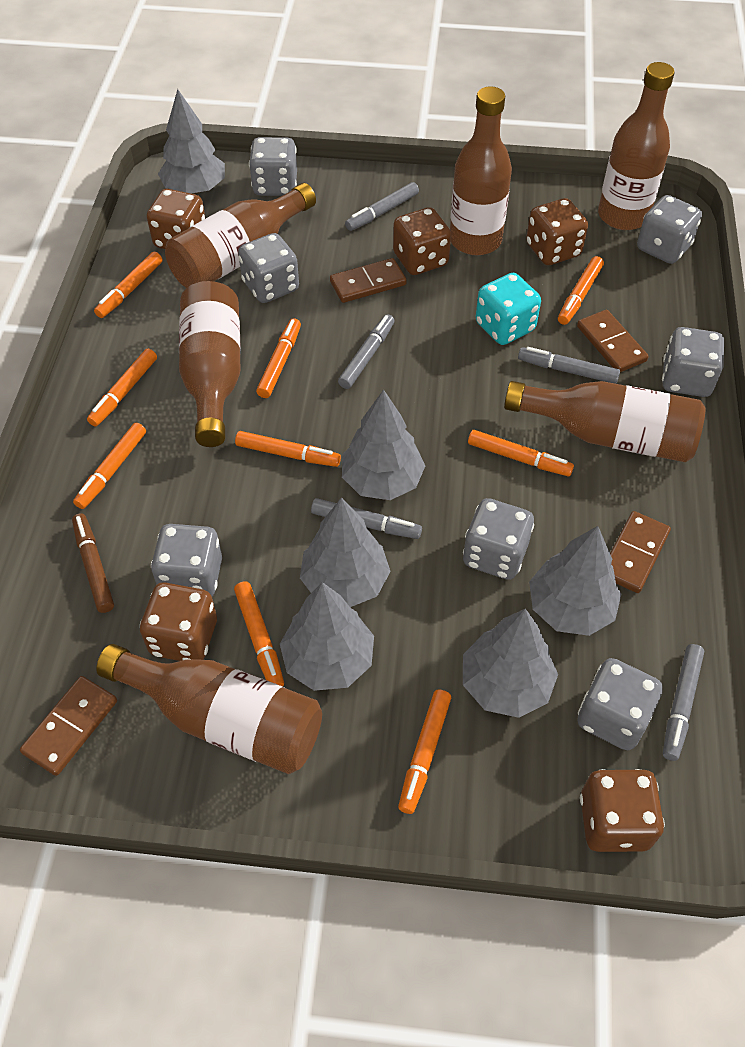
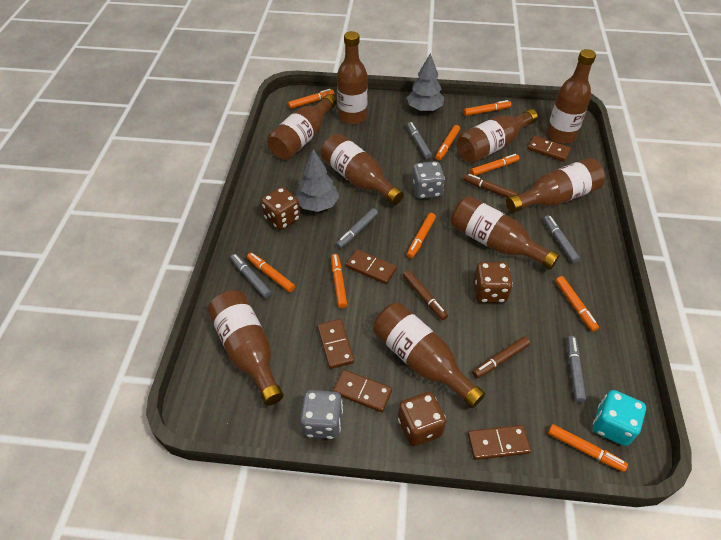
brown bottle: [96,644,322,774] [165,183,316,288] [179,281,241,447] [450,86,512,255] [504,381,705,462] [598,62,675,230] = 6 -> [208,290,284,406] [267,94,336,160] [321,133,404,205] [337,31,368,125] [373,303,485,408] [451,196,559,270] [457,109,538,163] [506,158,605,213] [546,49,596,144] = 9
brown dice: [140,582,217,661] [147,189,206,249] [393,207,451,275] [526,198,588,265] [580,769,665,852] = 5 -> [261,187,300,230] [398,392,446,446] [473,262,513,303] = 3
brown domino: [20,676,117,776] [330,258,407,303] [577,310,648,372] [610,511,671,593] = 4 -> [317,319,354,369] [333,370,392,412] [346,249,397,284] [468,425,531,460] [527,136,571,162] = 5
brown marker: [72,514,114,613] = 1 -> [403,270,448,320] [463,174,518,198] [472,336,530,378] = 3
grey dice: [151,524,222,597] [238,233,299,303] [249,137,297,196] [463,498,534,580] [577,658,663,750] [637,195,702,264] [662,327,724,397] = 7 -> [300,390,343,439] [412,161,445,199] = 2
grey tree: [158,89,225,194] [280,582,374,691] [300,497,391,607] [342,389,425,500] [463,609,558,718] [529,526,621,636] = 6 -> [296,149,339,212] [406,53,444,112] = 2

